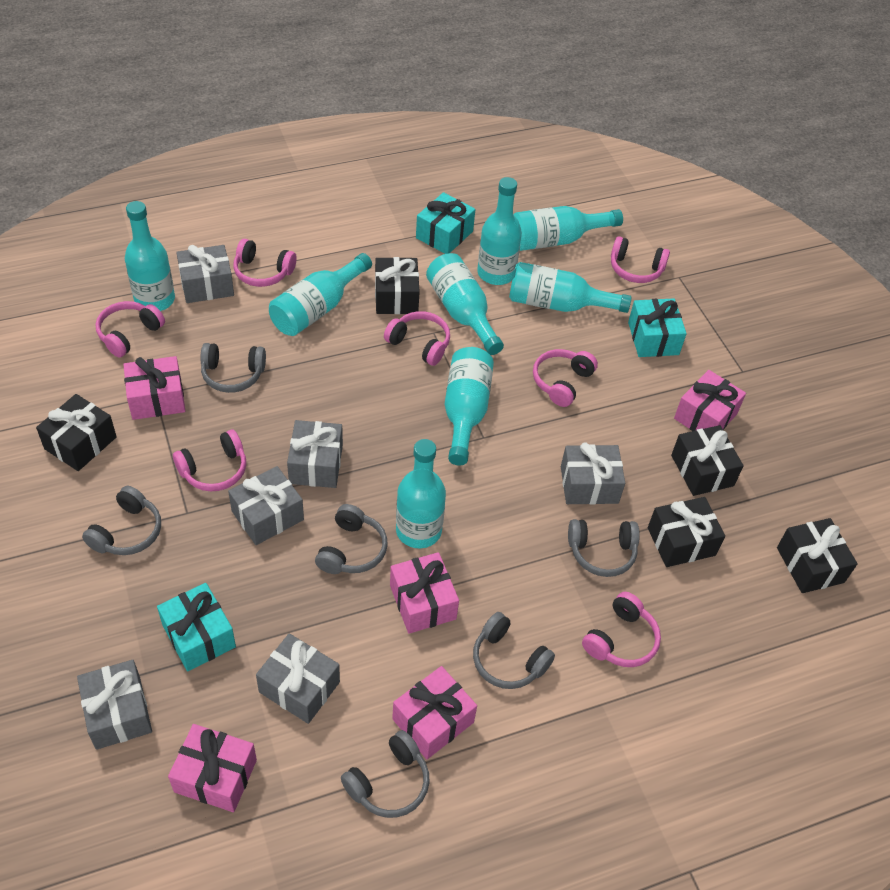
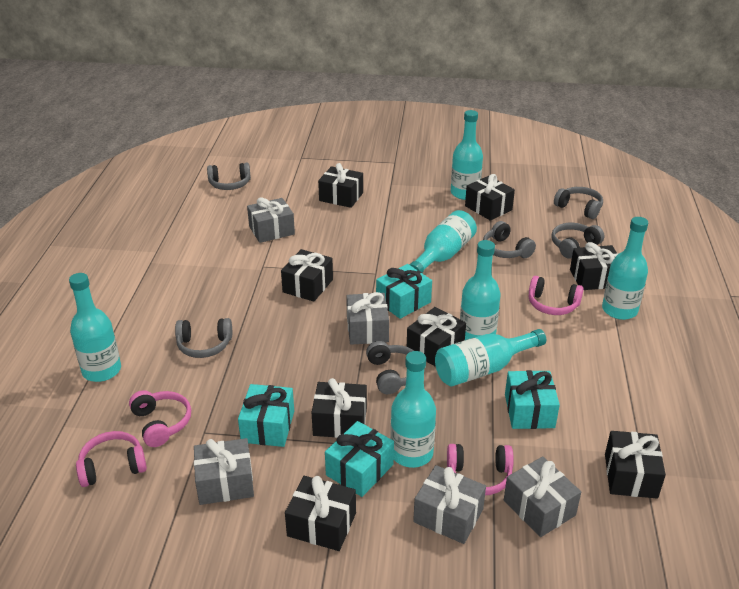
black gift: [36,394,117,471] [375,257,420,314] [648,497,725,567] [671,425,744,496] [777,518,857,593] = 5 -> [281,249,333,302] [285,476,356,551] [312,378,367,438] [318,163,363,208] [407,307,466,367] [465,174,515,221] [570,242,618,290] [605,431,666,498] = 8
grey gift: [77,660,152,750] [176,245,234,303] [228,466,304,545] [256,633,340,724] [287,420,343,488] [561,443,625,505] = 6 -> [194,438,254,505] [247,197,295,243] [346,292,389,345] [413,465,486,544] [504,457,581,537] = 5
pink gift: [123,356,185,420] [168,724,257,812] [390,552,459,634] [392,666,477,759] [674,370,746,431] = 5 -> none = 0
pink headphones: [95,301,165,357] [173,430,246,491] [233,239,296,287] [384,311,450,366] [533,349,598,407] [582,592,661,667] [611,236,670,283] = 7 -> [76,431,147,487] [129,390,191,447] [447,444,514,495] [529,276,584,315] = 4
turquoise bottle: [125,201,175,311] [269,253,372,336] [396,439,446,548] [426,253,504,355] [445,347,494,465] [477,177,522,285] [509,262,632,313] [513,206,623,251] = 8 -> [69,273,121,382] [390,351,436,468] [410,210,477,273] [435,329,546,386] [451,110,483,200] [460,240,501,340] [602,217,648,320] = 7
turquoise gift: [157,583,236,671] [416,192,475,254] [628,299,687,357] = 3 -> [238,384,294,447] [325,421,394,497] [376,264,432,319] [505,370,560,429] = 4

